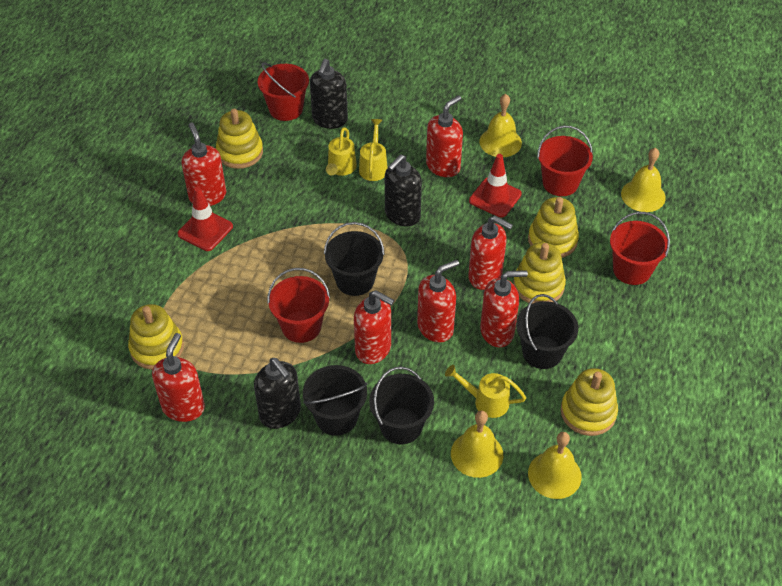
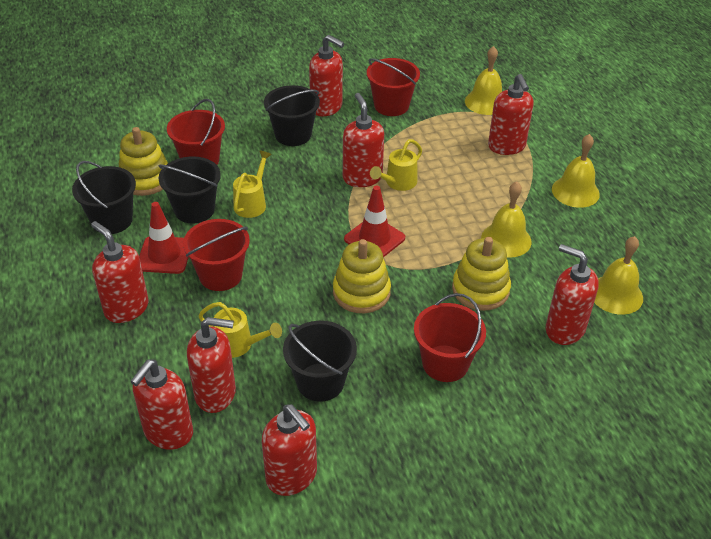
black soap dispenser: [254,358,301,429] [310,59,348,129] [385,154,422,226] = 3 -> none = 0
red soap dispenser: [152,333,205,422] [181,123,226,206] [354,290,394,364] [417,260,459,342] [426,95,463,177] [468,216,513,290] [480,270,528,347] = 7 -> [91,221,149,323] [130,360,193,450] [187,317,236,413] [262,404,317,496] [309,35,344,116] [343,93,384,187] [488,74,534,155] [546,244,599,345] = 8
yellow stacking toy: [128,304,184,370] [216,109,263,169] [513,242,566,304] [528,197,579,258] [561,368,618,436] = 5 -> [119,127,168,196] [333,239,391,313] [452,237,511,311] = 3

